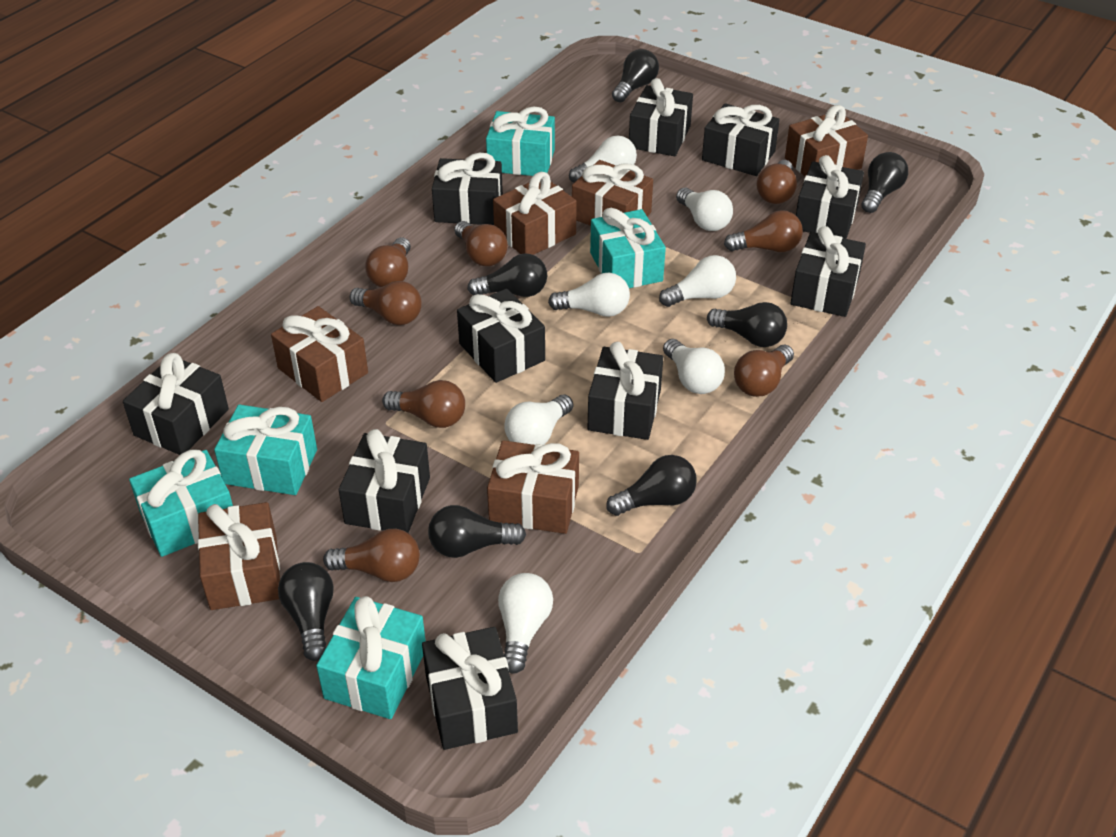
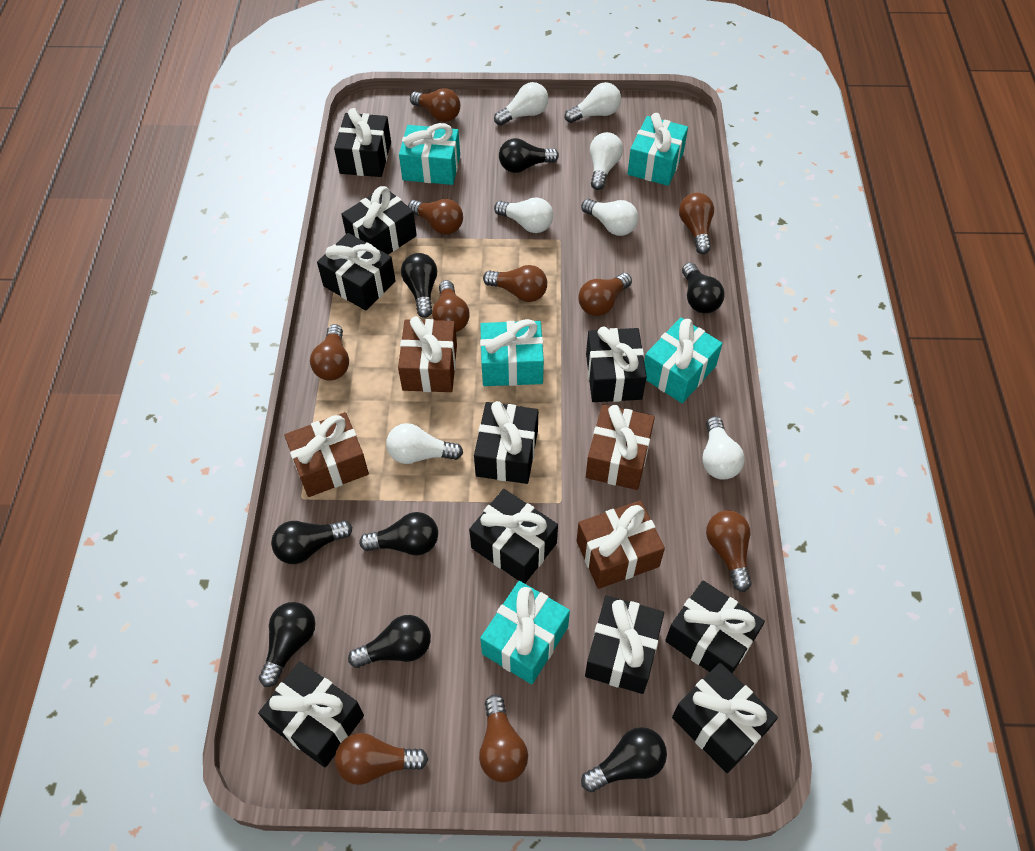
black light bulb: [278,562,334,661] [428,505,526,558] [467,254,547,297] [606,455,697,516] [612,49,659,103] [707,302,787,347] [861,152,908,213] = 7 -> [259,602,315,687] [271,520,352,564] [348,615,431,668] [359,512,438,555] [401,253,437,318] [499,138,559,173] [581,727,667,792] [682,262,725,313] = 8
brown gift: [198,502,280,610] [271,306,368,402] [487,440,579,534] [493,172,577,255] [572,160,653,226] [785,105,868,177] = 6 -> [284,412,369,497] [398,316,457,392] [577,501,665,589] [586,405,655,490] = 4
brown light bulb: [323,529,420,582] [350,281,422,325] [365,237,411,287] [382,380,465,428] [454,221,508,266] [724,210,803,252] [734,345,794,397] [757,160,797,204] = 8 -> [310,324,349,381] [335,733,428,785] [408,199,463,235] [410,88,460,122] [432,280,470,332] [479,695,528,782] [483,265,547,302] [578,273,632,316] [679,193,714,254] [706,510,752,592] = 10

